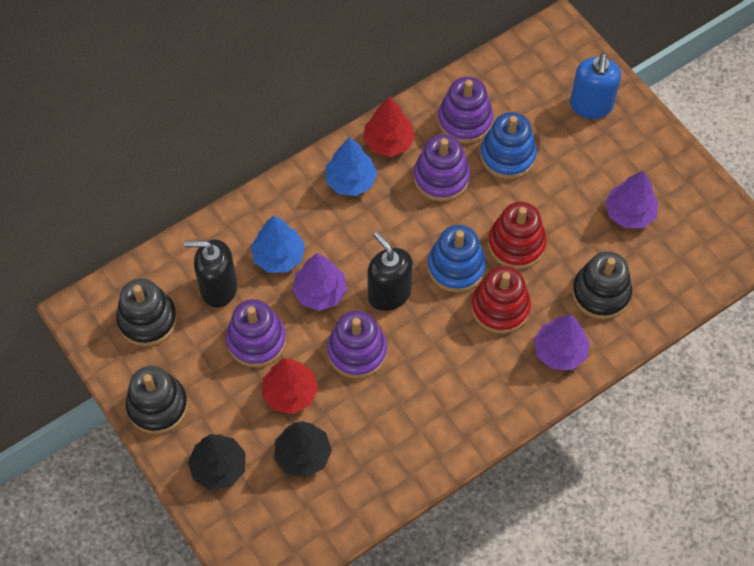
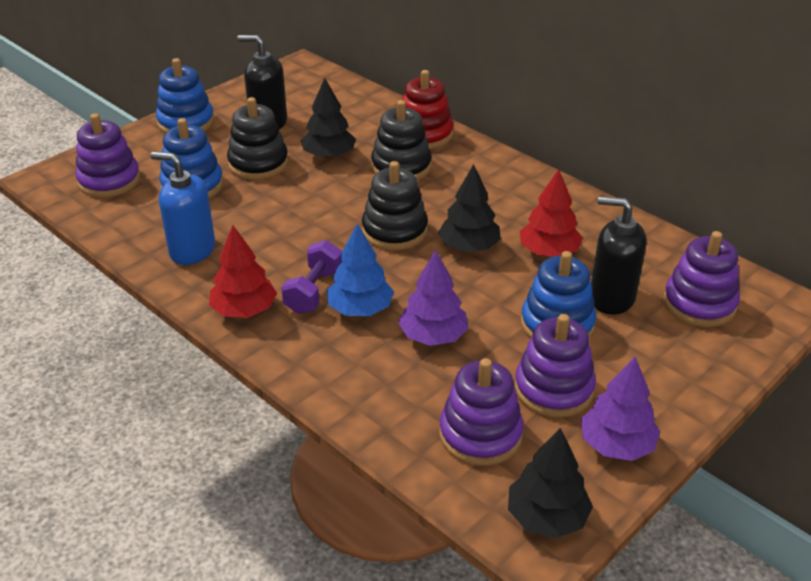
black tree: [188,434,246,490] [274,421,332,478] = 2 -> [301,78,356,159] [438,164,501,252] [508,428,593,538] = 3
blue stacking toy: [427,225,486,293] [480,112,537,179] = 2 -> [156,58,214,133] [159,118,224,198] [521,251,596,339] = 3
blue tree: [251,215,305,273] [325,137,377,196] = 2 -> [327,224,394,316] = 1
purple dumbbell: none = 0 -> [281,240,342,314] = 1
purple tree: [292,253,347,311] [534,314,590,370] [605,171,658,228] = 3 -> [398,250,468,346] [581,357,660,461] = 2
red stacking toy: [471,266,531,334] [488,202,547,269] = 2 -> [402,70,453,149] = 1

